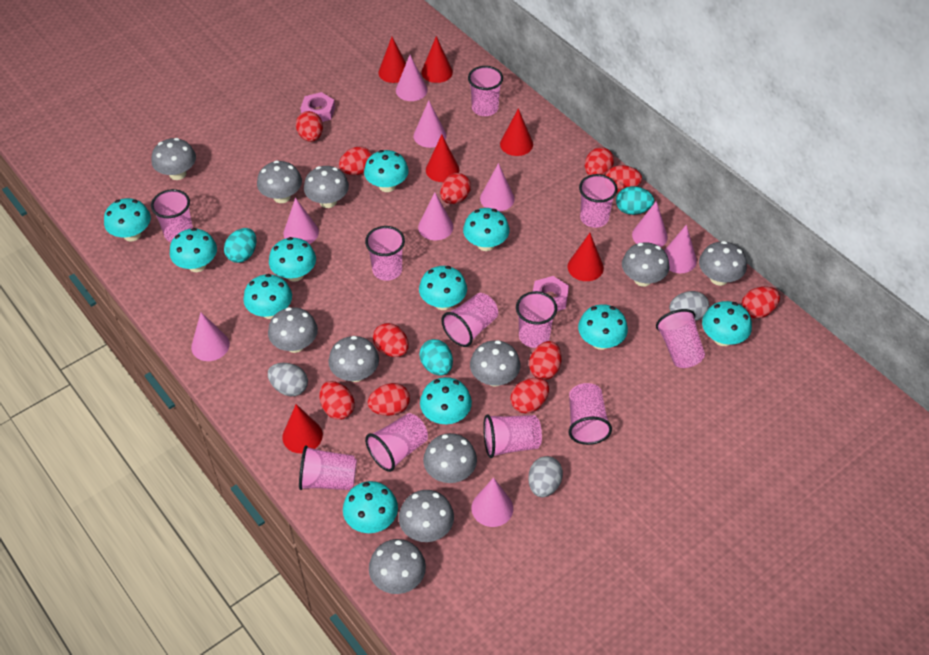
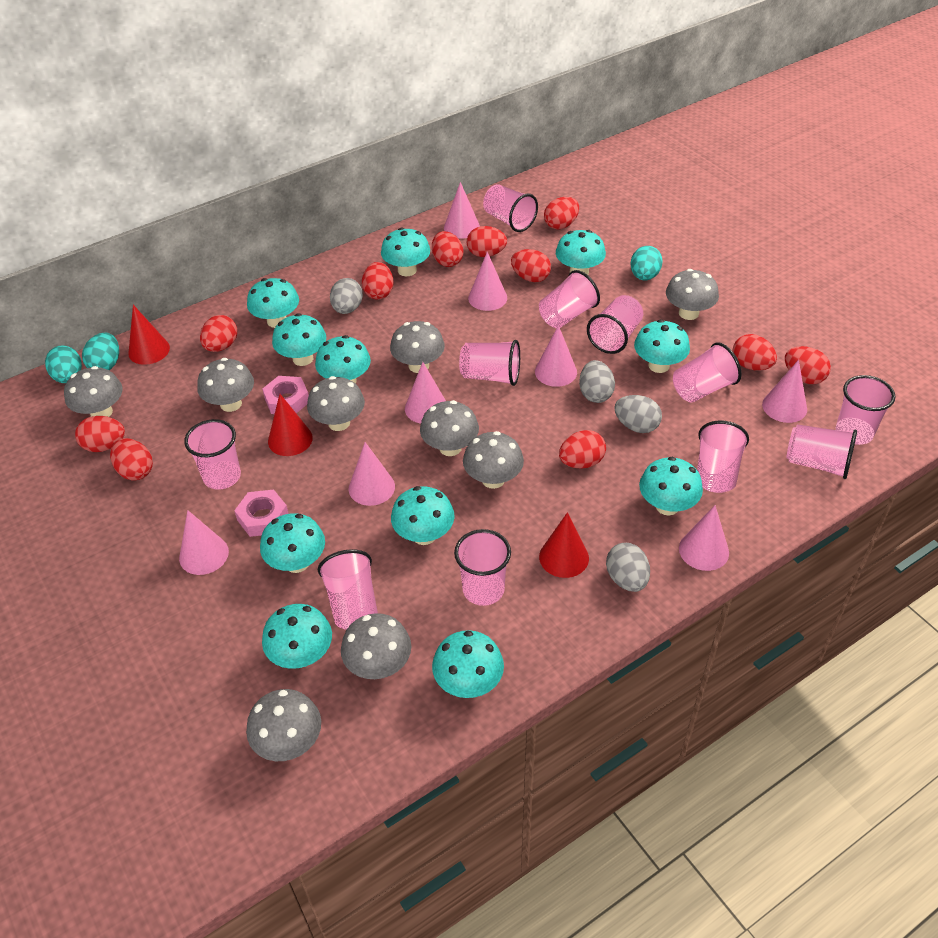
grey egg: [268,363,308,396] [528,456,563,497] [669,291,710,321] = 3 -> [330,278,363,314] [579,360,615,403] [606,543,650,592] [614,395,662,433] = 4
grey mushroom: [151,138,196,180] [257,160,302,203] [268,307,318,353] [304,166,349,208] [328,336,379,382] [369,539,426,594] [399,490,454,542] [423,433,477,483] [470,340,520,387] [622,242,669,287] [699,241,747,286] = 11 -> [64,366,123,417] [197,358,254,412] [246,689,321,761] [307,376,365,431] [341,613,411,679] [390,321,445,373] [420,400,479,456] [463,431,524,489] [666,269,719,320] = 9
pink cone: [191,312,230,361] [283,198,319,244] [396,55,428,101] [413,100,446,148] [418,192,453,240] [471,478,513,527] [480,163,515,211] [632,201,668,247] [664,225,697,273] = 9 -> [179,510,229,575] [348,442,395,506] [405,362,446,423] [444,182,480,239] [468,252,507,311] [535,325,577,387] [679,505,729,571] [762,360,807,423] = 8
red cone: [282,404,323,453] [378,37,406,83] [421,36,453,83] [426,134,459,182] [500,108,533,156] [568,233,604,281] = 6 -> [128,305,170,365] [268,394,313,456] [539,512,589,578] = 3

